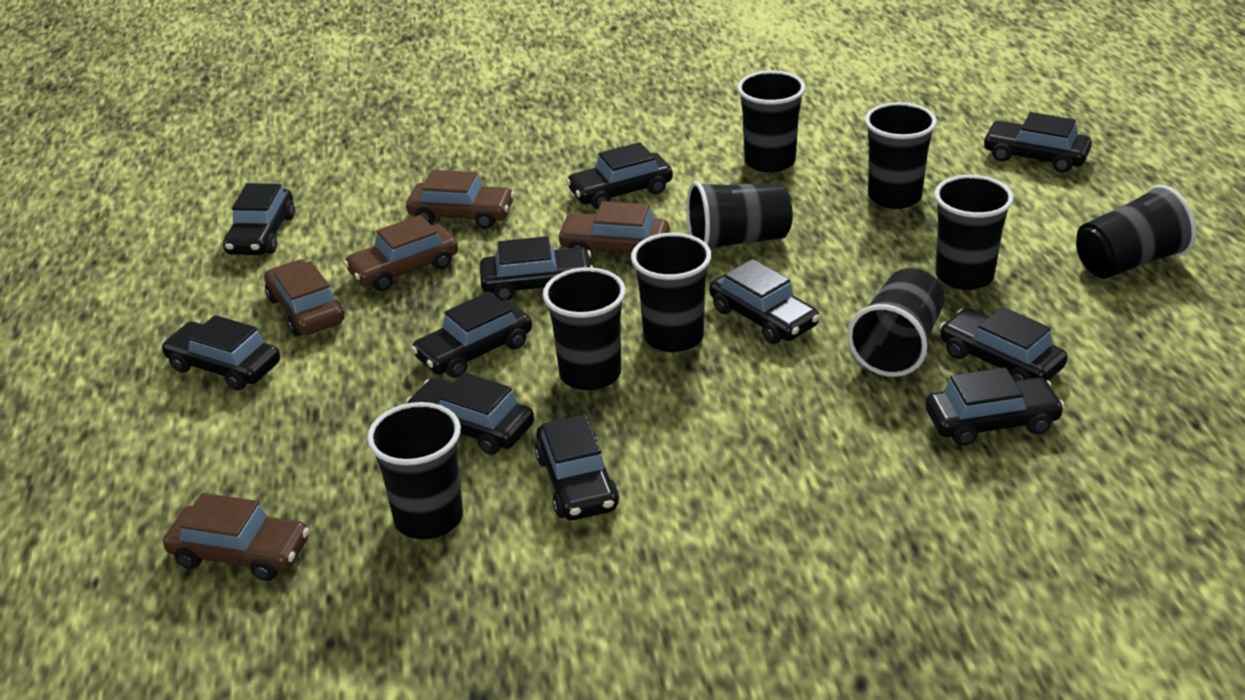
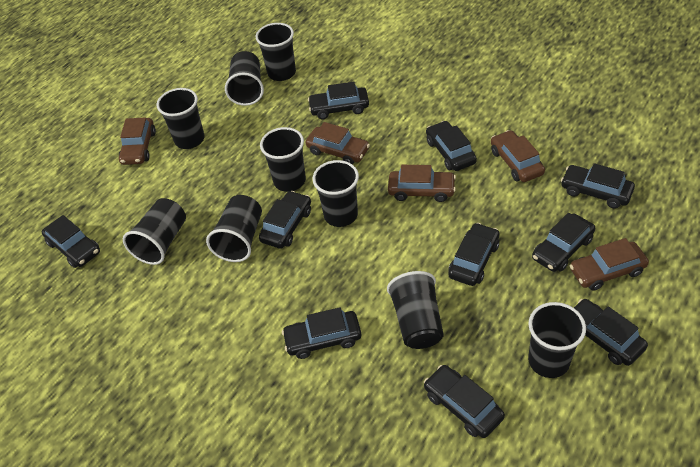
black car: [161,315,280,390] [223,183,295,255] [406,372,534,455] [411,292,532,378] [480,236,593,301] [535,414,619,520] [566,142,673,209] [709,259,820,344] [925,367,1065,446] [940,307,1068,381] [983,112,1092,173] = 11 -> [42,215,100,268] [259,191,311,249] [282,307,361,359] [308,82,369,119] [424,365,505,438] [426,121,477,171] [448,223,499,286] [532,213,595,272] [561,163,635,209] [574,299,648,366] = 10

